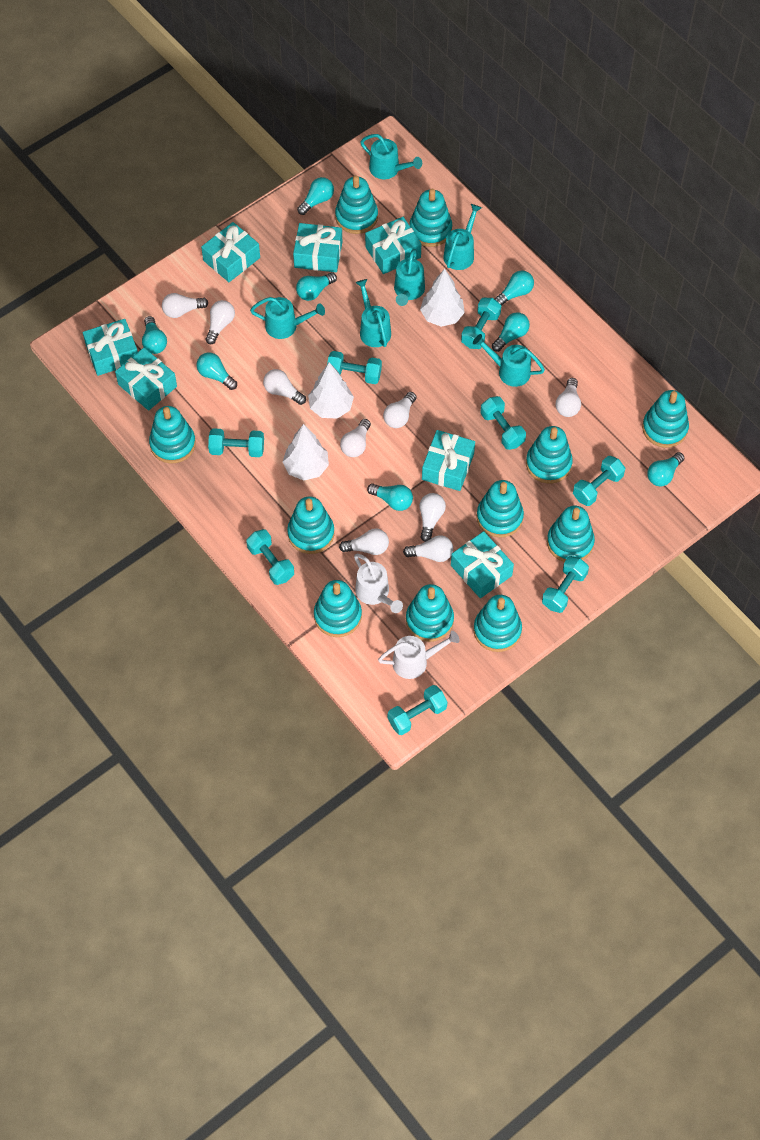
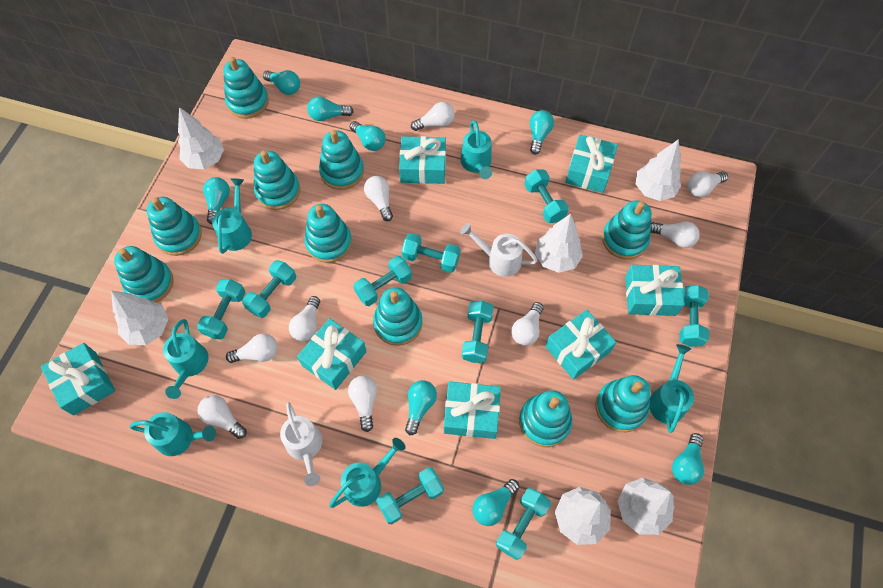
turquoise dumbbell: [208,428,264,457] [246,529,294,585] [327,351,382,384] [388,685,447,735] [461,298,501,349] [480,396,526,450] [542,556,589,613] [573,456,625,506] = 8 -> [197,279,245,339] [242,260,296,318] [353,256,412,306] [376,467,444,524] [401,233,460,273] [462,301,494,363] [496,488,551,560] [524,169,569,223] [679,285,709,347] = 9
turquoise stacking toy: [149,406,196,463] [287,496,334,554] [314,580,362,637] [335,176,378,234] [406,584,454,642] [409,189,452,247] [473,595,522,652] [477,480,524,538] [526,426,573,484] [547,506,595,562] [642,390,689,448] = 11 -> [114,246,174,303] [147,197,202,256] [223,57,269,119] [254,150,300,210] [304,204,352,263] [319,130,364,190] [373,287,423,346] [519,390,572,447] [595,375,651,432] [602,200,652,260] = 10
white tree: [283,424,329,481] [308,362,354,419] [420,268,465,327] = 3 -> [111,290,168,345] [178,107,224,169] [535,214,583,273] [555,487,611,545] [618,478,674,535] [636,139,681,201] = 6

